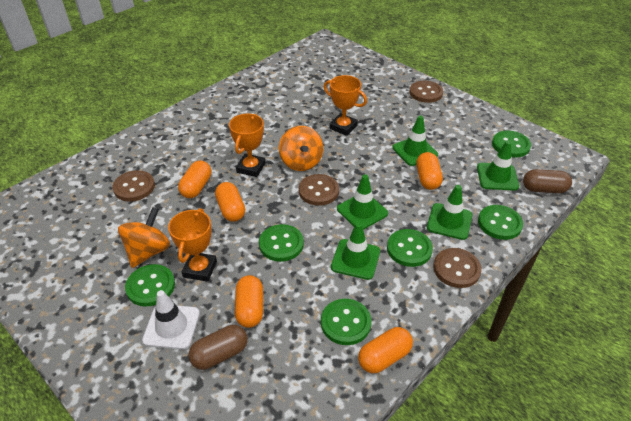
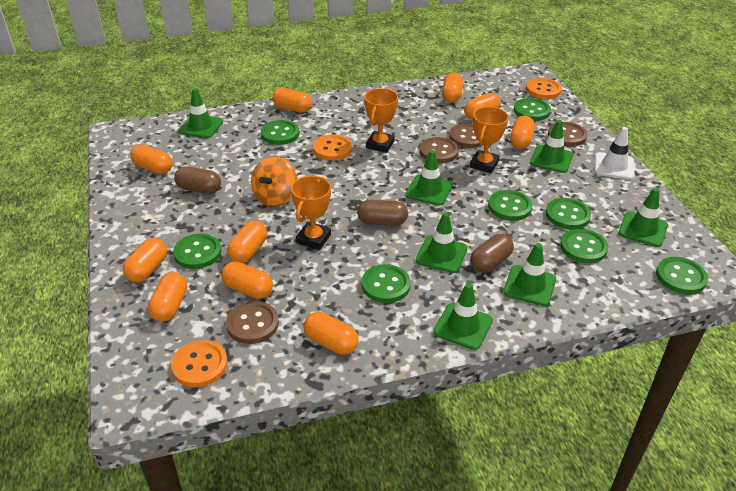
brown capsule: [188,325,248,370] [523,169,572,193] = 2 -> [174,166,221,194] [357,200,408,226] [470,234,514,273] = 3
green button: [125,264,175,306] [259,224,304,262] [321,299,371,345] [387,229,433,267] [478,205,523,240] [492,131,531,157] = 6 -> [173,233,221,269] [261,120,299,145] [362,264,411,303] [488,190,532,221] [514,98,551,121] [546,198,591,229] [560,228,608,263] [656,257,708,294] = 8
green traffic cone: [331,222,380,280] [337,174,388,230] [392,116,438,166] [427,185,472,240] [477,141,519,191] = 5 -> [178,88,223,138] [406,150,453,206] [416,212,467,273] [434,283,493,350] [503,243,556,306] [530,120,573,173] [618,188,668,247] = 7
orange button: none = 0 -> [171,340,228,387] [313,134,352,161] [526,78,562,99] = 3
orange capsule: [178,160,211,198] [215,182,245,222] [235,275,263,328] [358,327,413,373] [416,152,443,190] = 5 -> [123,238,167,282] [131,145,172,174] [148,272,187,322] [221,261,273,299] [227,221,267,263] [273,88,312,113] [303,312,359,355] [442,73,463,103] [464,93,501,120] [510,116,535,149] = 10
orange spinning top: [118,207,170,268] [279,126,323,171] = 2 -> [251,156,297,207] = 1

